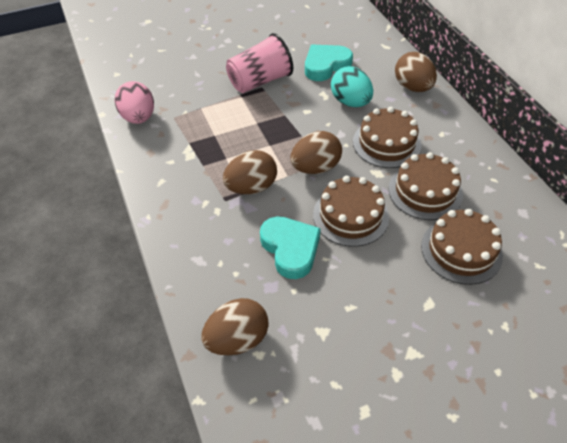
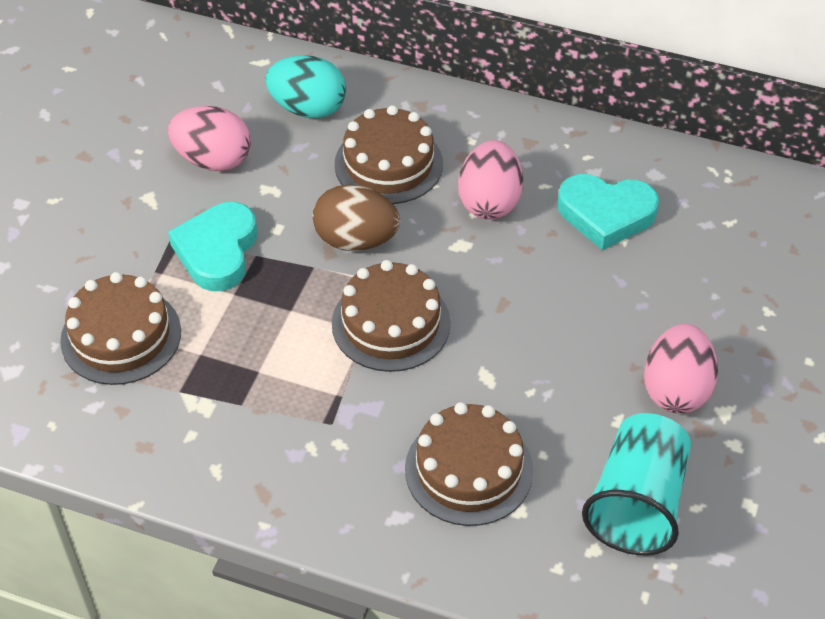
brown egg: [201,298,269,355] [223,150,277,194] [291,131,342,174] [395,52,437,92] = 4 -> [313,184,400,251] = 1
pink cup: [226,33,293,93] = 1 -> none = 0
pink egg: [115,81,154,124] = 1 -> [168,106,251,171] [458,140,523,220] [644,324,718,414] = 3
turquoise cup: none = 0 -> [582,413,691,555] = 1

